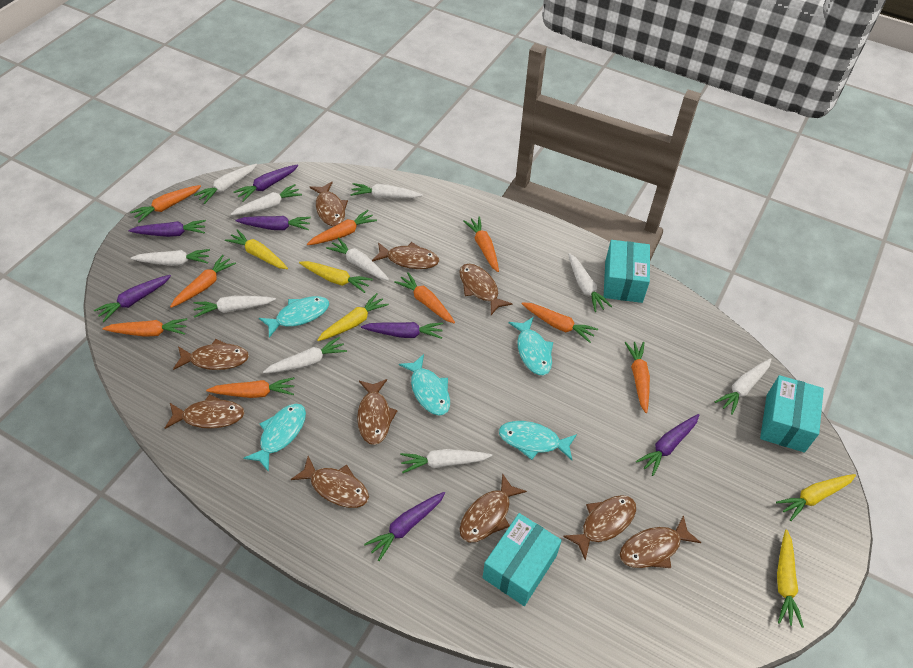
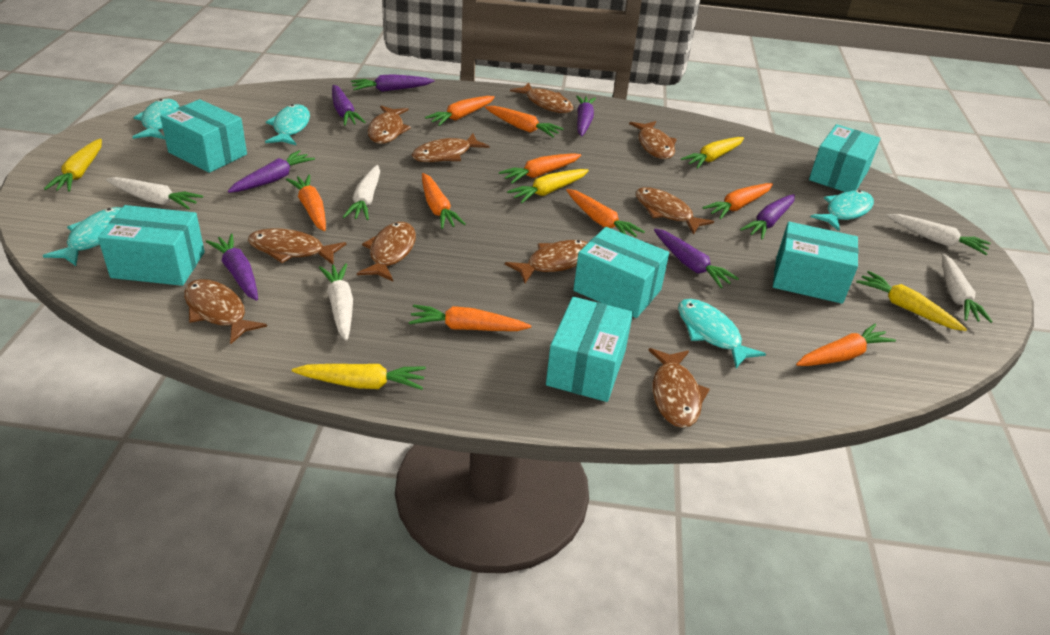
turquoise box: [483,513,562,606] [604,240,650,303] [760,375,824,452] = 3 -> [98,205,205,286] [160,99,247,173] [546,297,633,402] [573,227,669,318] [773,222,858,304] [809,124,880,192] = 6
white carrot: [131,249,210,266] [194,164,257,204] [194,296,276,318] [230,184,302,215] [263,337,347,373] [326,237,389,281] [350,183,423,198] [400,449,492,473] [568,253,612,312] [715,358,771,415] = 10 -> [106,177,203,210] [319,263,353,341] [343,165,380,220] [887,214,991,255] [942,254,993,323] = 5

